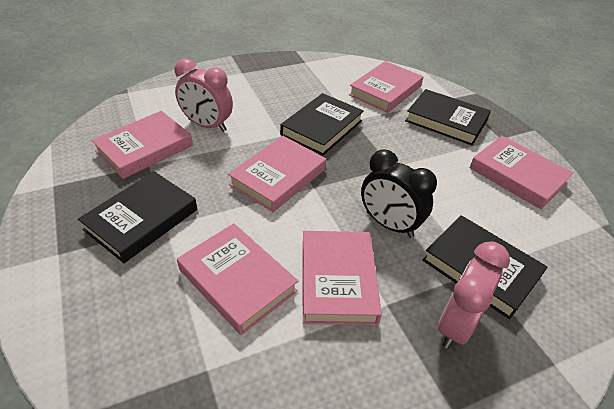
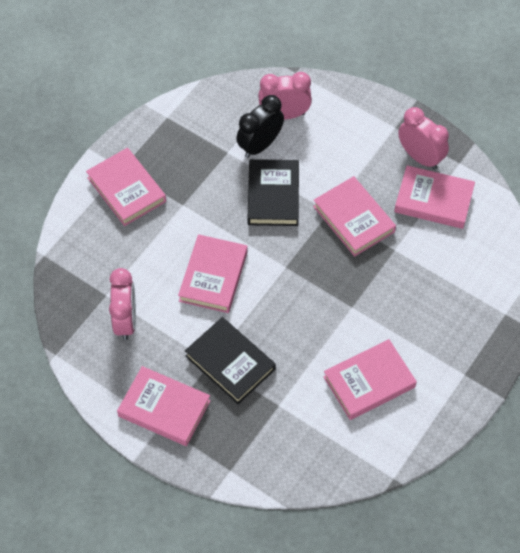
black book: [78,171,197,263] [280,93,364,156] [405,89,491,145] [422,215,547,319] = 4 -> [185,317,276,404] [248,159,299,226] = 2
pink clock: [175,59,233,132] [438,241,510,349] = 2 -> [109,268,136,340] [258,72,312,120] [398,107,449,170] = 3

